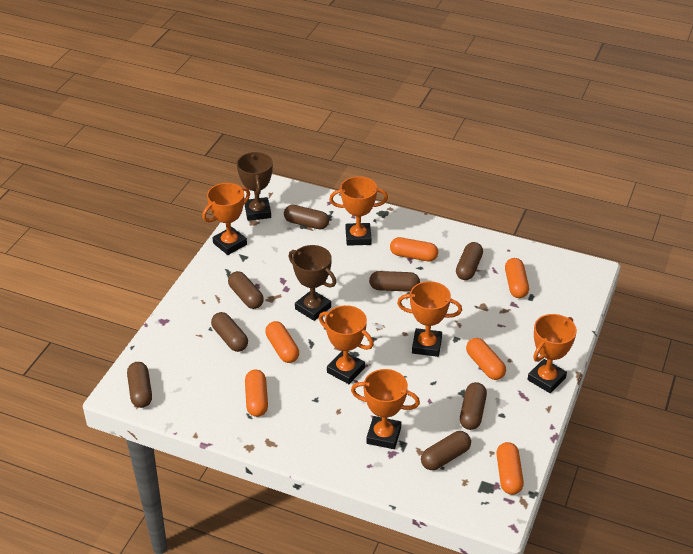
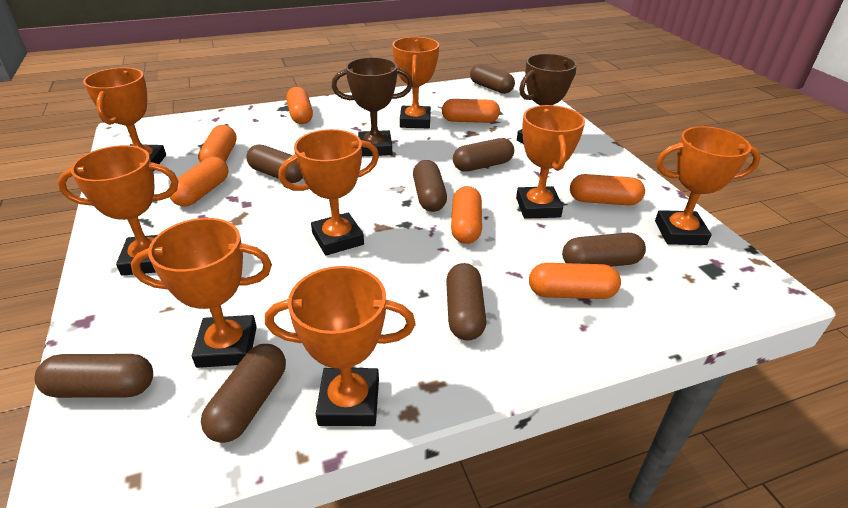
orange capsule: [245,370,268,417] [265,321,299,363] [390,237,438,261] [466,338,506,380] [496,442,524,495] [505,258,529,298] = 6 -> [169,157,229,207] [198,125,237,162] [287,87,313,124] [442,99,500,123] [451,186,482,244] [529,263,621,299] [570,174,645,206] = 7
orange trophy: [202,183,250,255] [319,305,374,384] [329,176,388,246] [351,369,420,449] [397,281,462,357] [528,314,577,393] = 6 -> [57,145,179,276] [83,67,166,172] [131,218,272,368] [265,266,416,426] [279,129,379,256] [393,37,439,128] [516,105,585,219] [655,126,761,245] = 8

